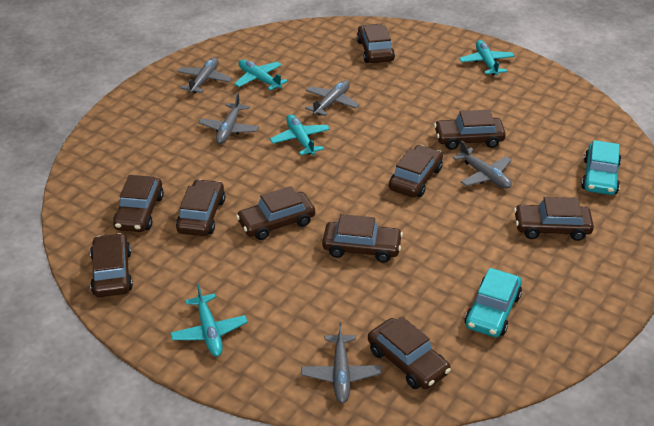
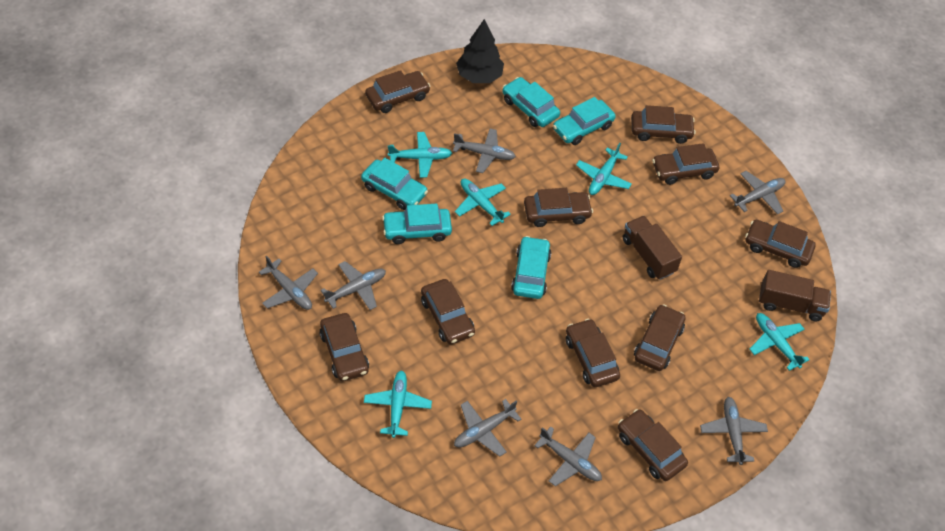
black tree: none = 0 -> [456,19,504,83] = 1
brown truck: none = 0 -> [623,216,682,280] [759,270,831,321] = 2
grey plane: [177,57,232,93] [199,93,259,144] [301,322,382,403] [305,80,360,116] [453,140,512,189] = 5 -> [259,256,318,310] [321,261,386,310] [453,129,516,173] [454,399,521,457] [534,427,602,486] [700,397,768,465] [730,171,786,215] = 7
turquoise car: [465,268,522,337] [581,140,621,195] = 2 -> [361,158,428,210] [382,204,452,244] [502,77,560,127] [511,236,551,299] [553,97,616,145] = 5
turquoise plane: [170,284,248,357] [234,60,288,91] [270,114,330,155] [459,40,515,76] = 4 -> [364,370,432,438] [388,132,452,178] [455,179,511,226] [576,143,632,195] [750,313,810,371] = 5

